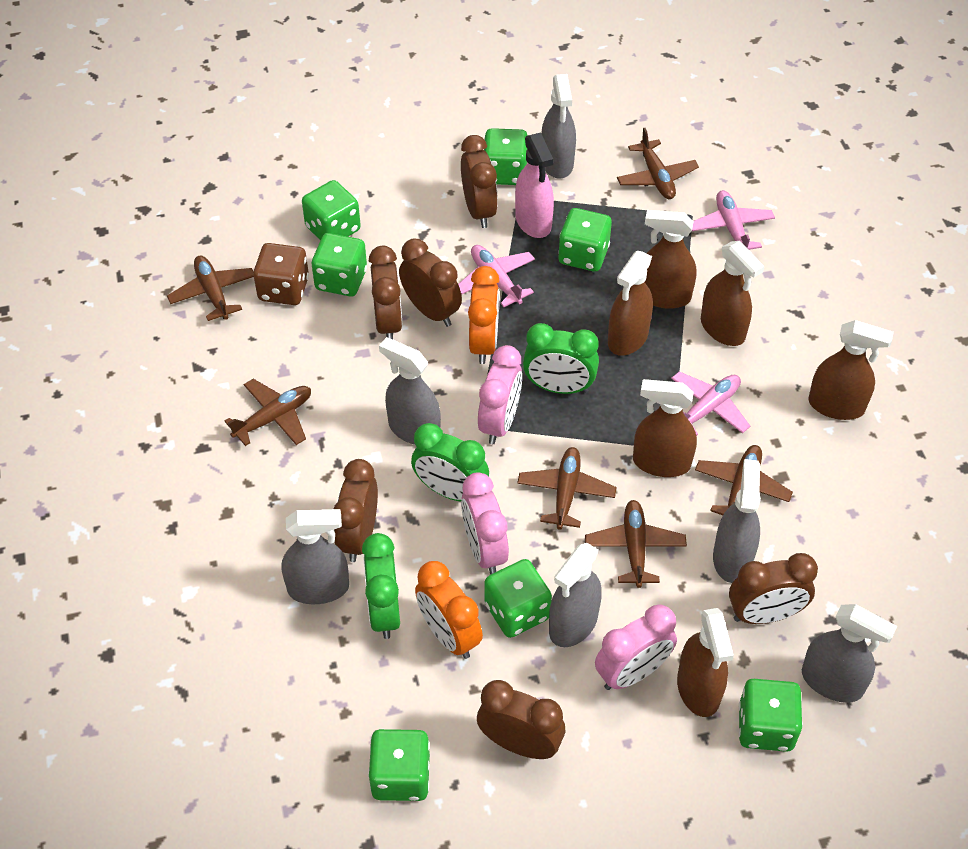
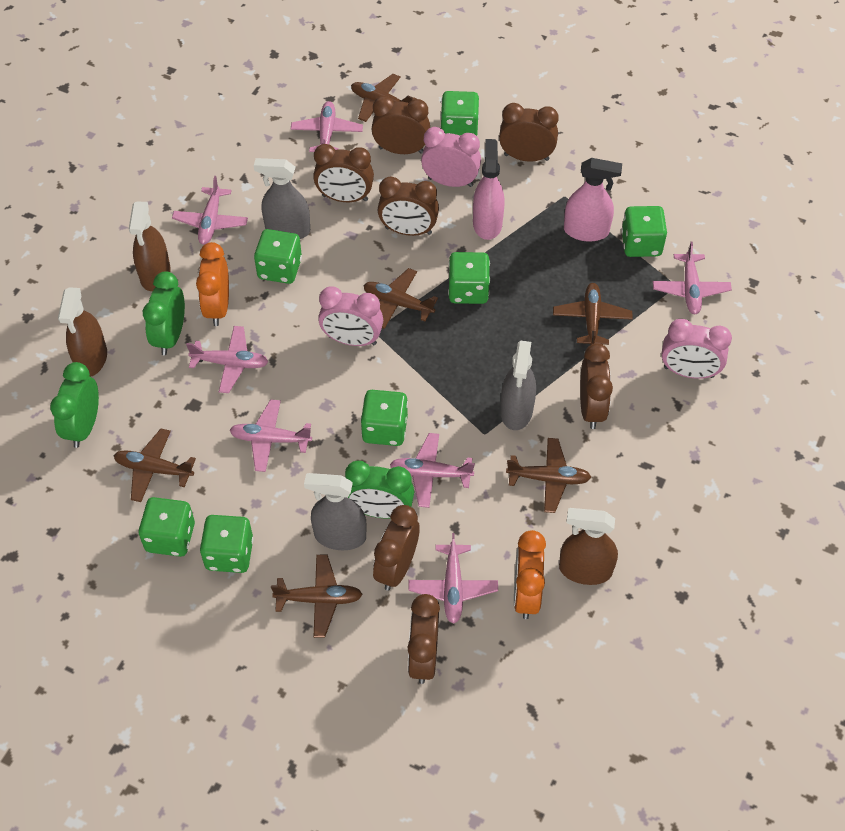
brown clock: [334,459,378,562] [369,246,402,339] [399,239,462,327] [461,135,498,228] [477,680,565,759] [729,553,818,624] = 6 -> [313,144,374,202] [371,96,430,154] [373,505,420,591] [378,177,439,236] [407,594,440,684] [499,103,559,162] [580,343,613,429] = 7
brown dice: [253,243,309,305] = 1 -> none = 0
brown spray bottle: [608,251,653,356] [633,379,697,477] [645,210,696,309] [677,608,734,717] [701,241,765,346] [809,320,894,420] = 6 -> [58,287,107,377] [129,202,171,291] [559,508,618,585] = 3
grey spray bottle: [281,509,349,604] [379,337,441,445] [541,74,576,178] [549,543,602,647] [713,459,761,583] [802,604,897,703] = 6 -> [254,158,310,239] [304,473,366,550] [500,340,536,430] = 3
pink plane: [458,245,535,307] [671,371,750,435] [692,190,775,250] = 3 -> [172,176,248,245] [186,326,268,393] [230,399,312,472] [291,101,363,152] [390,433,475,508] [408,533,498,624] [653,241,732,314] = 7
pink spray bottle: [515,133,554,238] = 1 -> [473,139,505,240] [564,158,622,242] = 2

